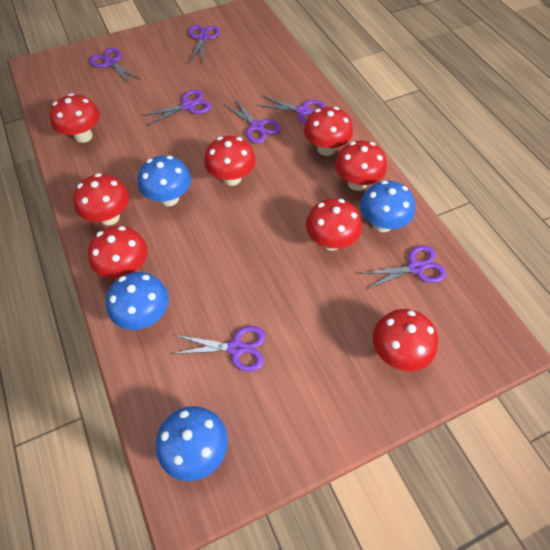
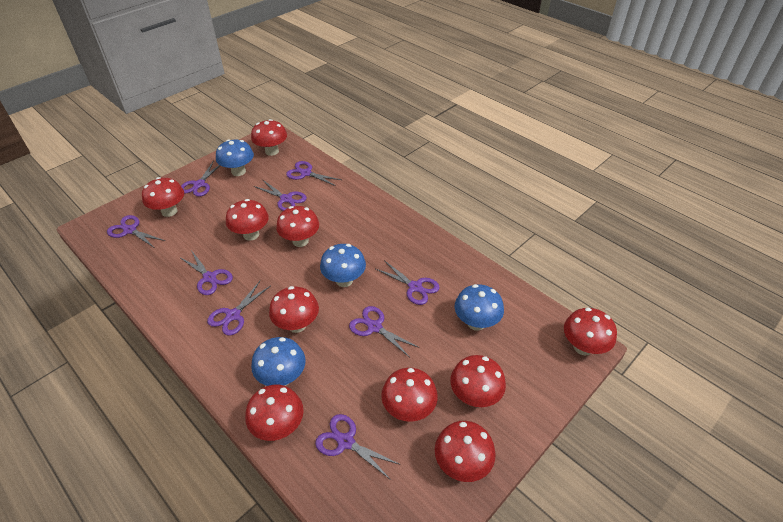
purple scissors: [89,48,142,85] [142,90,212,126] [172,326,266,372] [188,25,220,64] [223,98,281,144] [257,96,326,124] [360,245,447,289] = 7 -> [107,215,165,247] [179,250,233,295] [181,160,220,197] [207,281,270,336] [254,180,307,211] [286,161,341,186] [315,414,401,480] [349,306,420,357] [376,260,440,305] = 9
red mushroom: [50,93,100,143] [73,173,129,225] [88,226,148,279] [204,136,256,186] [304,107,353,156] [306,198,362,251] [335,141,387,191] [373,309,438,371] = 8 -> [142,177,184,217] [226,199,269,240] [245,385,304,441] [251,119,287,156] [269,286,319,333] [276,206,319,247] [381,368,438,422] [435,421,496,482] [450,355,506,407] [564,308,617,355] = 10

